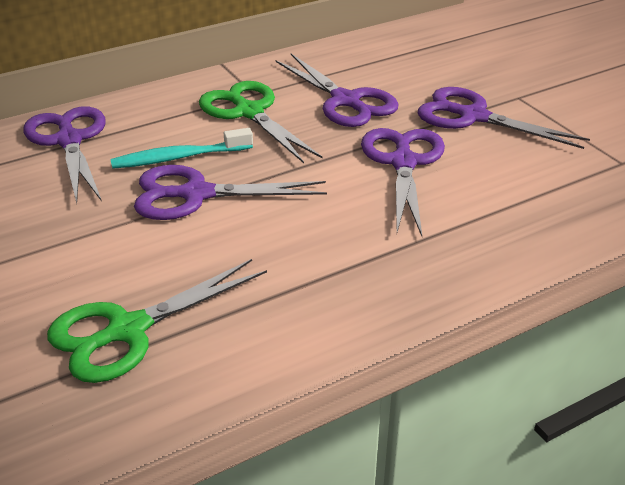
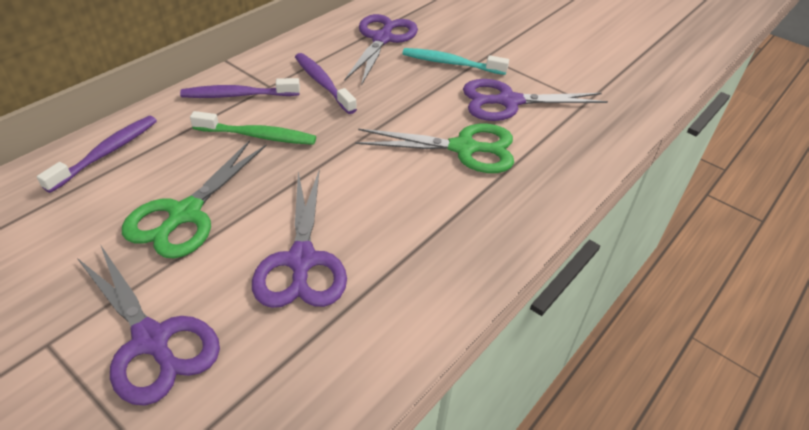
green toothbrush: none = 0 -> [190,111,316,145] = 1
purple scissors: [23,106,106,203] [134,165,327,220] [275,54,399,127] [361,128,445,236] [418,87,590,149] = 5 -> [77,244,220,406] [252,171,347,308] [344,14,418,86] [463,79,608,121] = 4
purple toothbrush: none = 0 -> [37,116,157,193] [180,78,300,98] [295,53,357,114] = 3

